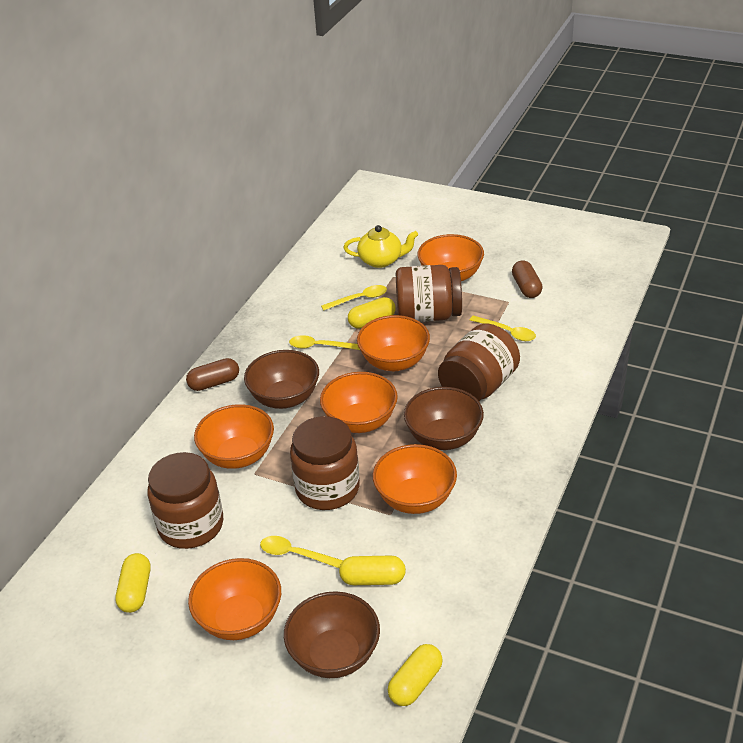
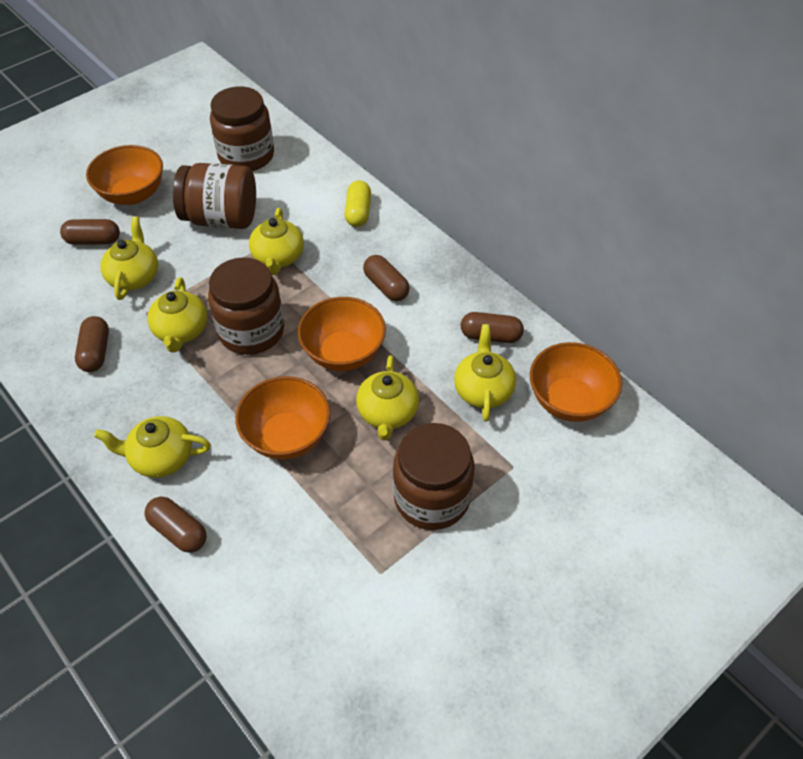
brown bowl: [244,350,319,409] [284,591,380,678] [404,387,484,450] = 3 -> none = 0
brown capsule: [186,358,239,391] [512,260,543,298] = 2 -> [60,219,120,245] [75,316,109,372] [144,497,206,553] [363,255,410,301] [461,312,524,343] = 5
orange bowl: [188,558,281,640] [194,404,274,469] [320,372,398,433] [357,315,430,371] [373,444,457,514] [418,234,484,281] = 6 -> [86,145,163,205] [235,376,330,460] [298,297,386,371] [530,342,622,422] = 4
yellow capsule: [115,553,151,613] [339,555,406,585] [348,297,396,329] [388,644,443,706] = 4 -> [345,180,371,227] = 1
yellow spoon: [260,536,344,568] [289,335,360,350] [321,285,387,311] [470,316,536,341] = 4 -> none = 0
yellow teapot: [343,225,418,268] = 1 -> [94,416,211,478] [100,216,158,300] [148,277,207,353] [249,208,304,275] [356,355,419,440] [454,324,516,422] = 6

